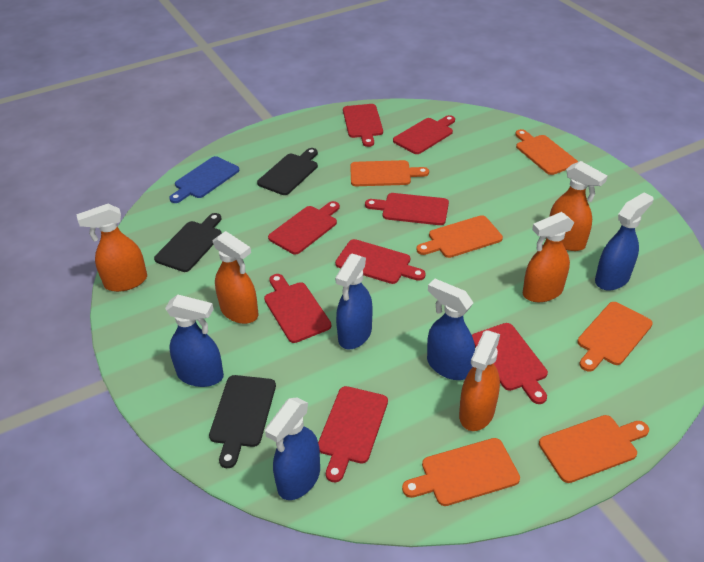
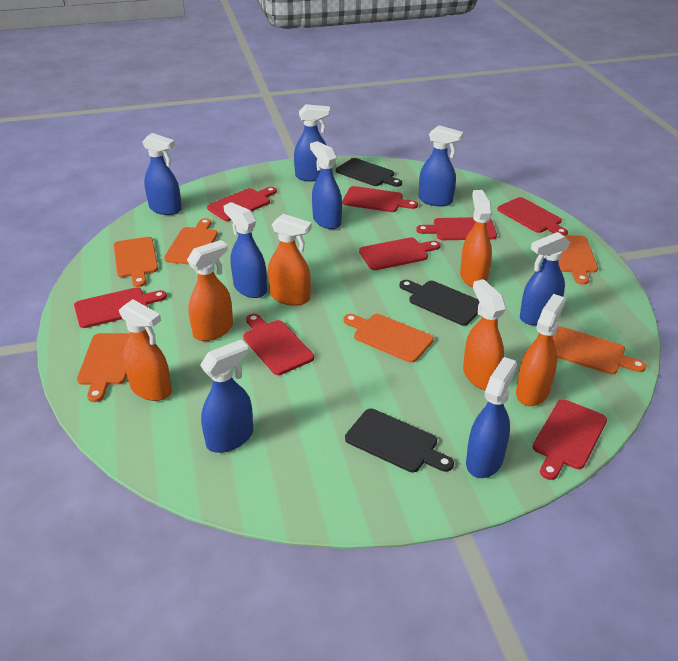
blue cutting board: [169,156,239,203] = 1 -> none = 0
blue spray bottle: [165,295,224,387] [265,397,320,500] [335,253,373,349] [427,279,475,380] [595,192,653,291] = 5 -> [142,133,182,215] [200,340,253,453] [224,202,267,298] [294,104,330,181] [310,141,342,229] [419,125,463,206] [466,357,517,478] [520,232,570,325] = 8
orange spray bottle: [76,204,147,292] [213,231,258,324] [459,330,500,431] [523,212,574,302] [549,161,607,251] = 5 -> [119,299,172,401] [187,240,233,341] [268,214,312,306] [460,190,492,287] [463,279,506,390] [516,294,566,406] = 6

